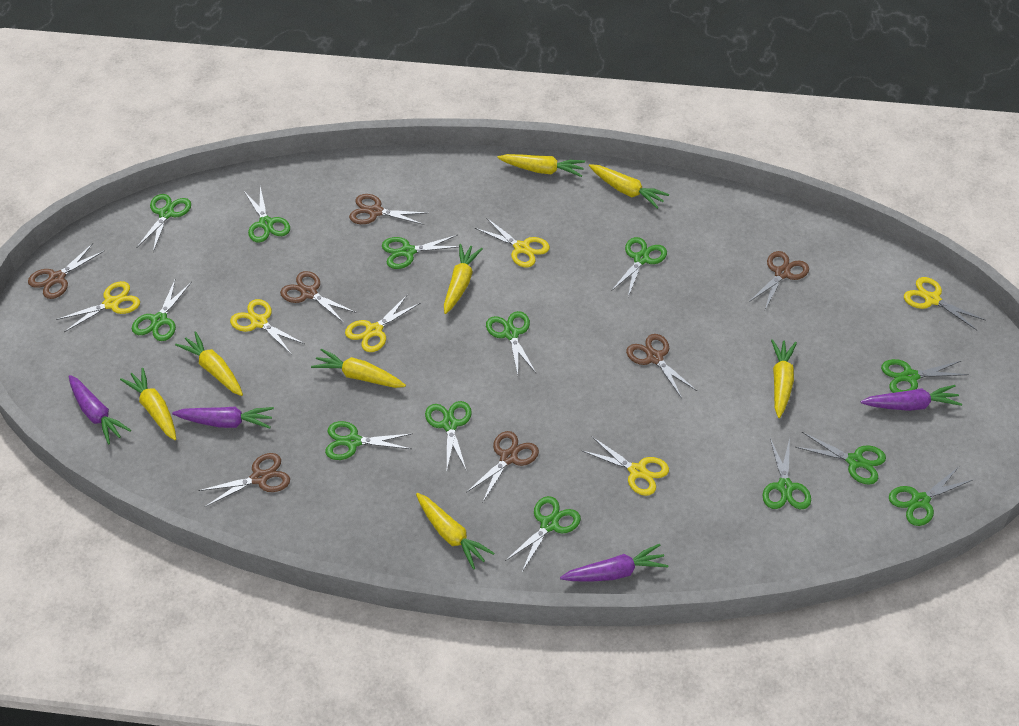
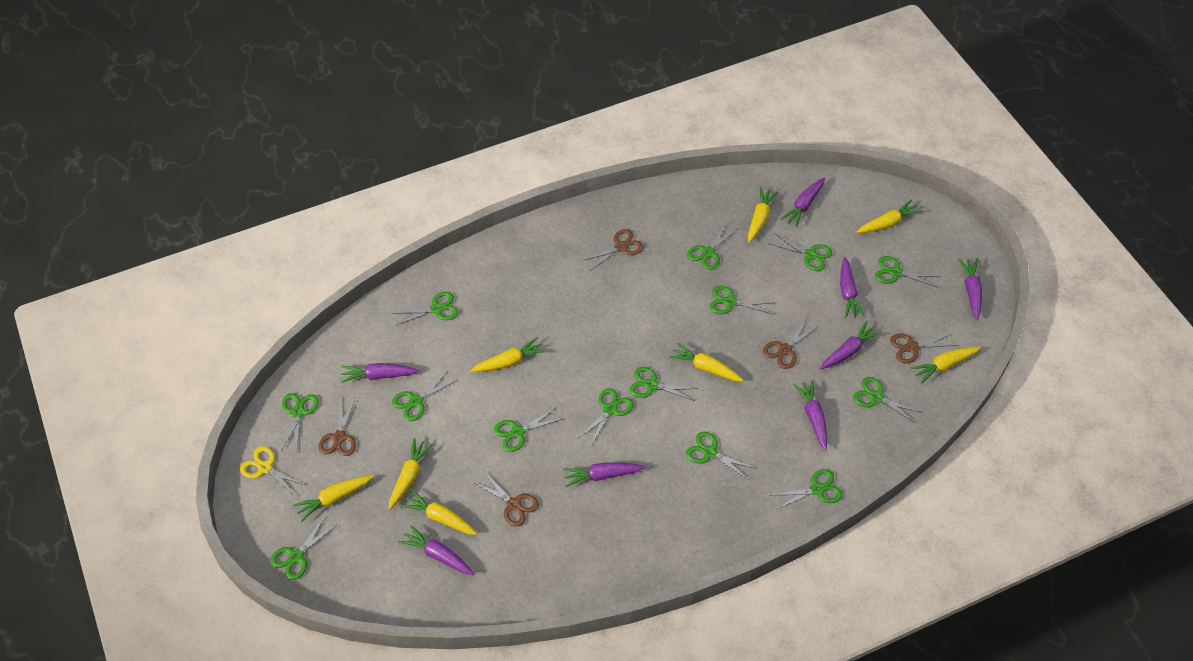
brown scissors: [28,243,105,299] [198,453,290,507] [280,271,356,323] [349,194,427,225] [466,431,539,502] [626,334,697,398] [749,251,809,309] = 7 -> [318,398,356,456] [473,473,539,527] [582,229,643,270] [763,320,818,369] [890,333,957,364] = 5
green scissors: [132,278,192,341] [136,194,191,252] [244,187,290,243] [325,421,413,460] [382,235,459,269] [425,401,472,471] [486,311,536,375] [505,496,581,572] [611,237,667,297] [763,438,811,509] [795,432,886,485] [881,359,969,393] [889,467,974,526] = 13 -> [270,517,336,580] [281,393,319,451] [392,371,457,421] [395,292,459,325] [494,408,562,452] [579,388,634,446] [629,367,698,401] [686,432,754,479] [687,222,737,270] [709,286,773,314] [768,233,832,271] [773,469,842,509] [853,377,922,423] [875,256,940,288] = 14
purple carrot: [69,375,131,444] [172,407,274,429] [560,544,668,582] [860,385,962,411] = 4 -> [341,363,419,383] [399,525,474,575] [563,462,645,487] [781,178,825,227] [793,380,827,450] [820,321,881,369] [840,257,865,318] [958,258,982,320] = 8
yellow scissors: [56,281,140,332] [230,299,305,355] [345,294,420,352] [475,218,550,267] [581,437,669,496] [904,277,986,330] = 6 -> [240,446,305,497] = 1

